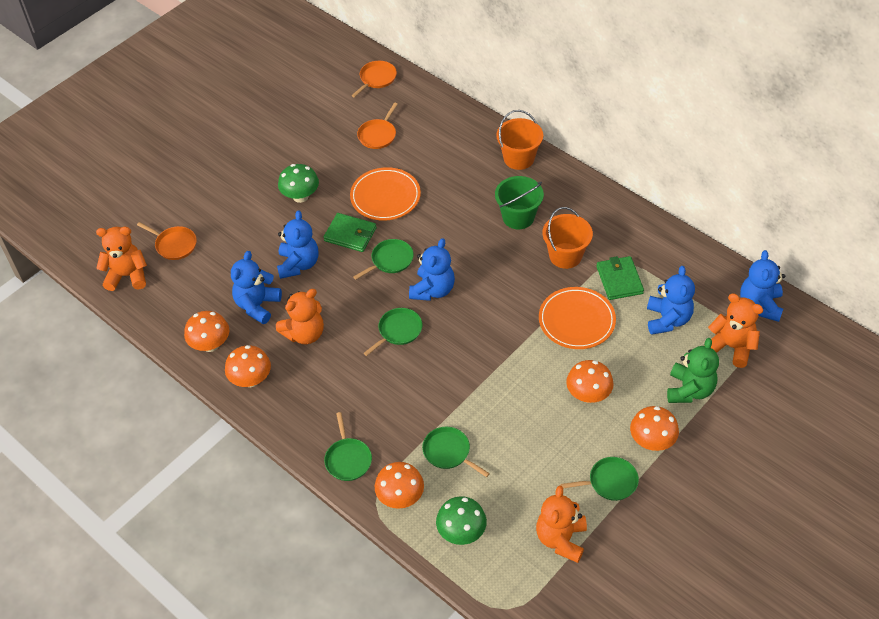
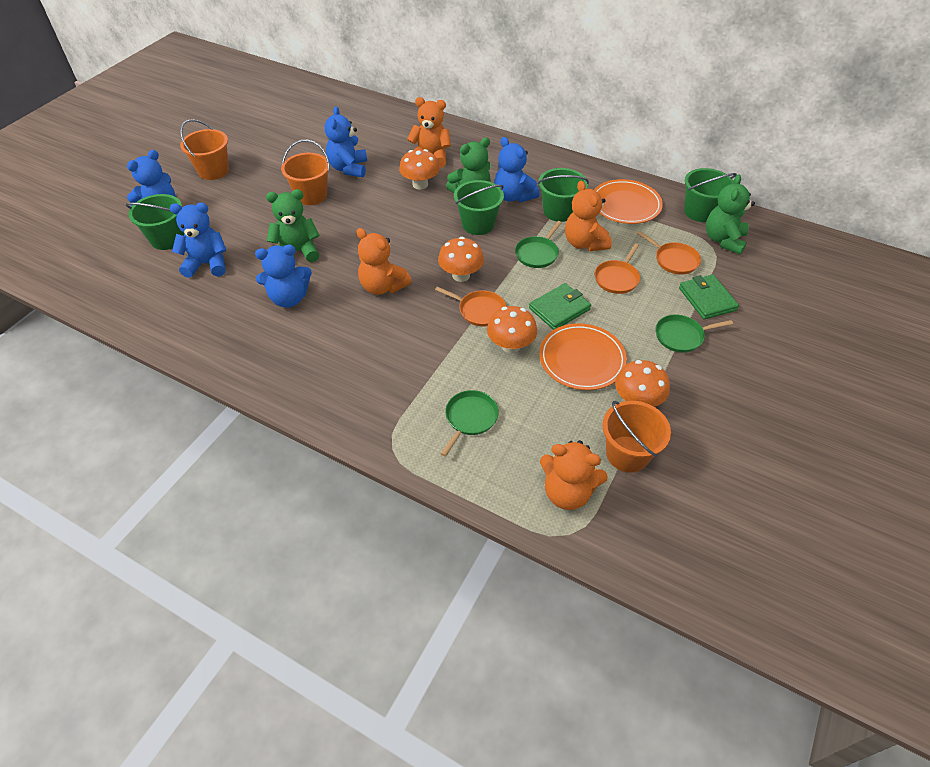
green bucket: [495,176,544,229] = 1 -> [126,194,184,250] [454,180,504,235] [538,168,589,222] [684,168,737,222] = 4
green mushroom: [278,164,319,203] [436,496,487,545] = 2 -> none = 0
green pan: [324,412,372,481] [353,239,414,280] [364,308,423,356] [422,427,490,477] [561,457,639,501] = 5 -> [441,390,499,457] [515,221,562,268] [655,314,733,353] = 3
green teddy bear: [667,338,719,403] = 1 -> [266,189,320,262] [446,138,491,193] [706,174,755,255] = 3
orange bucket: [496,110,543,170] [543,207,593,269] = 2 -> [180,119,229,180] [281,140,330,205] [602,401,671,473] = 3
orange mushroom: [184,311,229,352] [225,345,271,387] [375,462,424,509] [566,360,614,403] [630,406,679,451] = 5 -> [399,149,440,190] [438,237,484,282] [487,306,537,353] [615,360,670,407] = 4

